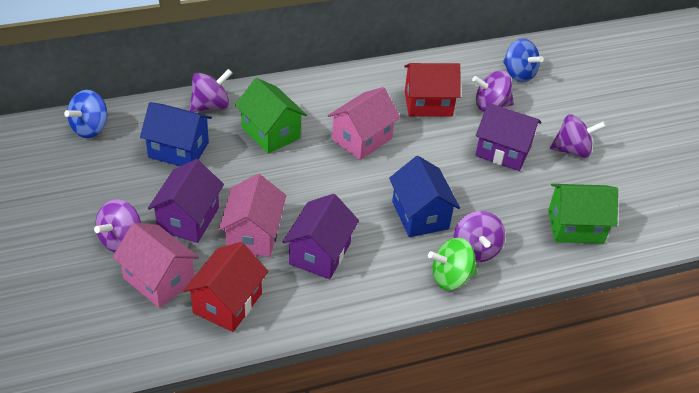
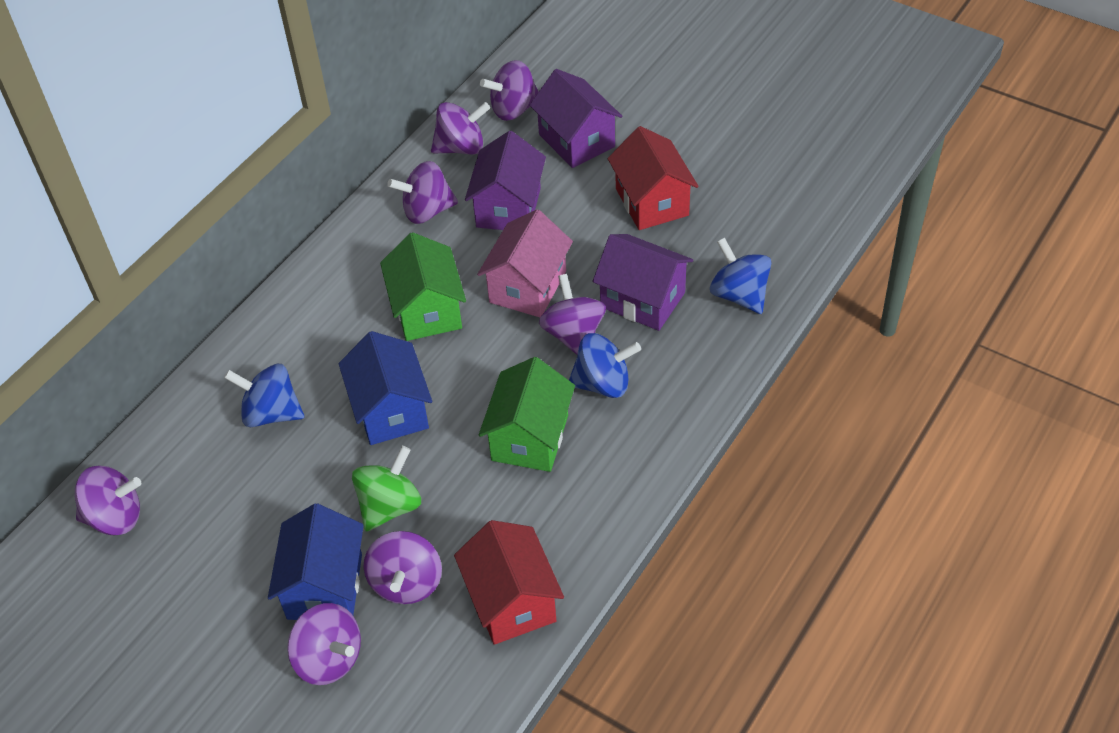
blue spinning top: [64,90,108,138] [503,38,544,82] = 2 -> [224,364,304,427] [569,333,641,398] [710,238,771,314] = 3
pink house: [112,223,199,308] [218,174,286,257] [328,87,401,160] = 3 -> [477,209,573,317] = 1
purple spinning top: [94,199,141,252] [190,69,232,112] [454,211,506,262] [472,71,514,111] [550,114,606,158] = 5 -> [75,466,141,535] [287,603,361,685] [363,531,442,604] [387,161,458,224] [431,102,490,155] [480,60,539,121] [539,274,606,355] = 7

